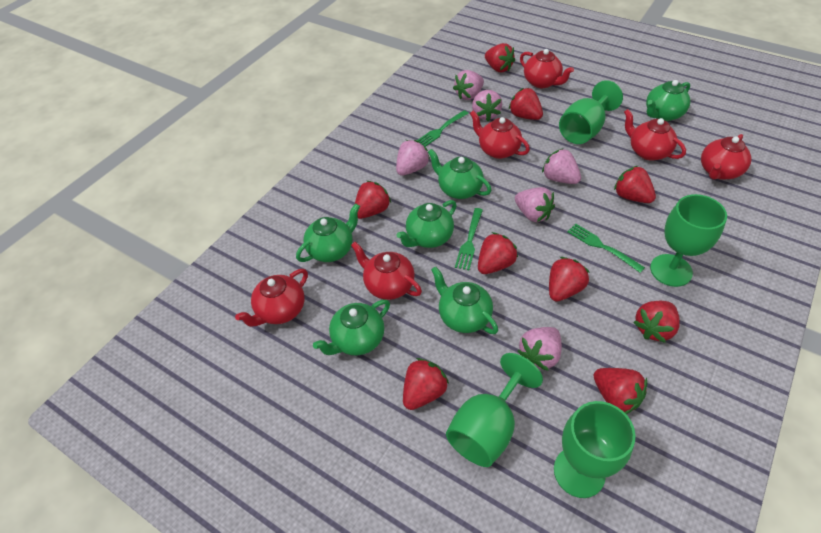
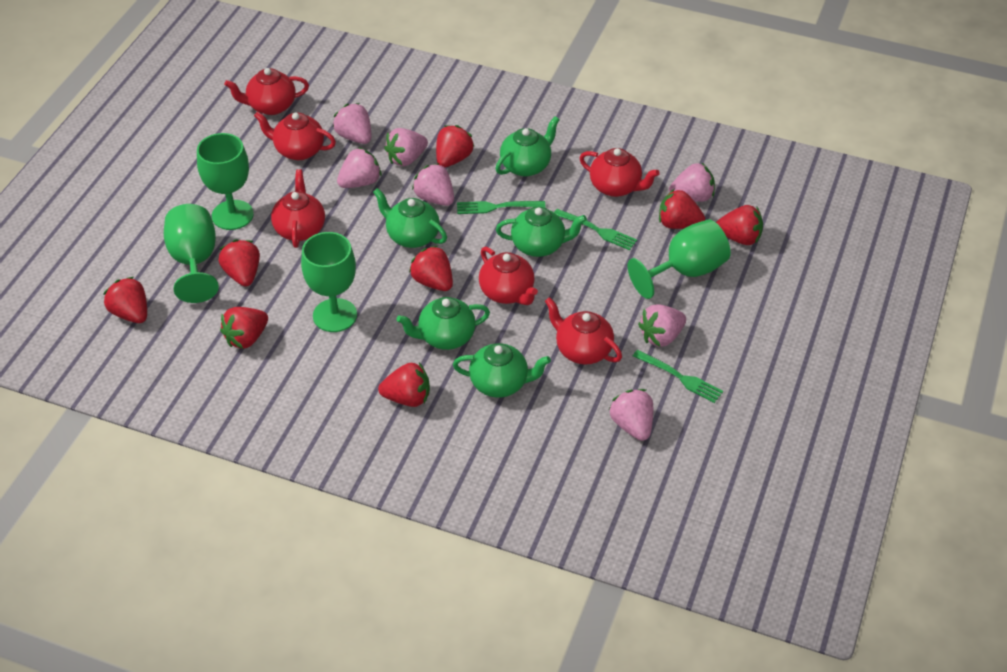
green teapot: [296,204,360,262] [313,300,390,355] [396,200,457,248] [428,149,492,199] [431,266,498,334] [646,80,690,121] = 6 -> [373,188,447,248] [397,297,490,350] [453,343,551,397] [496,116,560,177] [496,207,587,257] = 5
pink strawberry: [396,140,430,176] [453,70,484,100] [472,90,502,121] [515,187,555,222] [517,327,562,371] [542,148,581,184] = 6 -> [333,103,372,144] [337,147,382,188] [384,128,428,166] [412,163,454,206] [609,389,653,441] [638,304,686,347] [669,162,715,202] = 7
red strawberry: [355,181,391,219] [403,358,449,410] [478,232,518,274] [485,43,515,73] [509,88,543,120] [549,257,590,301] [594,368,647,414] [614,166,656,203] [633,301,680,343] = 9 -> [103,277,147,323] [219,240,260,287] [220,307,268,349] [378,363,430,407] [409,246,453,291] [436,125,475,168] [659,189,705,229] [716,205,763,245] = 8

